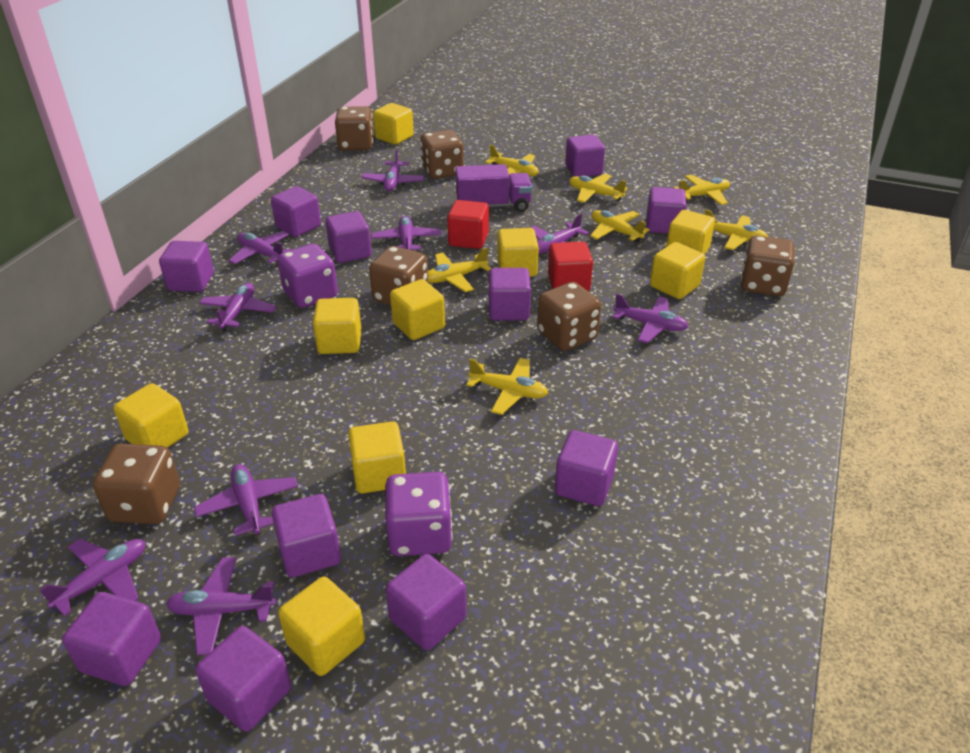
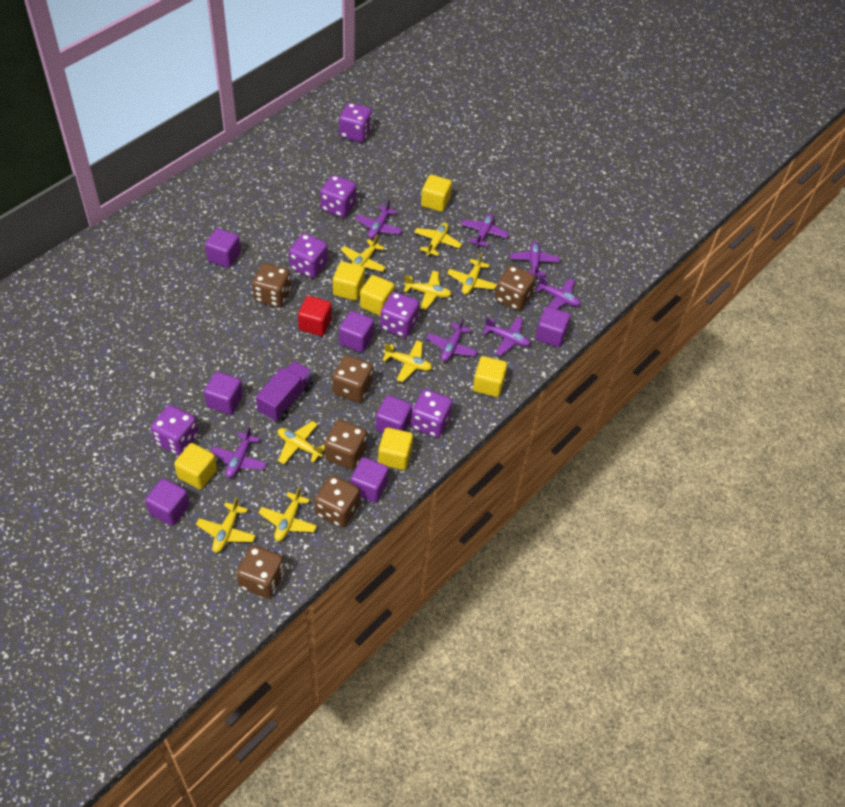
purple cube: [62,592,161,686] [159,241,214,292] [195,626,291,732] [271,186,321,237] [271,494,341,577] [325,211,372,263] [386,554,467,650] [489,268,531,321] [555,430,618,506] [565,135,605,177] [646,187,686,234] = 11 -> [145,478,190,526] [204,372,243,415] [205,228,241,268] [339,311,374,353] [350,457,389,503] [376,395,412,433] [535,306,571,347] = 7
purple dice: [277,244,338,308] [385,472,453,556] = 2 -> [151,405,199,456] [289,233,328,278] [320,175,356,218] [339,103,372,142] [380,292,419,338] [411,389,453,438] = 6
purple plane: [39,539,145,616] [166,557,276,655] [194,464,298,536] [199,283,277,331] [228,231,292,264] [361,149,424,191] [371,216,441,250] [530,213,589,254] [613,294,688,343] = 9 -> [210,427,267,478] [355,200,403,239] [426,318,478,362] [461,213,509,247] [483,317,531,356] [510,241,560,278] [535,276,581,309] = 7
red cube: [447,200,489,249] [548,241,593,291] = 2 -> [298,296,332,336] = 1
yellow cube: [114,383,188,448] [278,577,365,676] [313,298,361,354] [348,421,406,494] [373,103,414,145] [390,279,445,340] [497,228,539,277] [650,242,705,299] [666,210,715,255] = 9 -> [174,443,217,489] [333,261,365,301] [360,275,394,316] [378,428,413,470] [421,175,452,212] [473,356,507,397] = 6
yellow plane: [428,247,491,292] [466,358,548,415] [485,144,539,176] [569,174,628,203] [590,210,650,242] [673,174,730,205] [705,209,768,250] = 7 -> [196,497,256,553] [258,487,317,541] [278,421,325,464] [341,235,386,272] [382,340,432,382] [404,271,452,310] [414,223,462,256] [447,253,497,295] = 8

